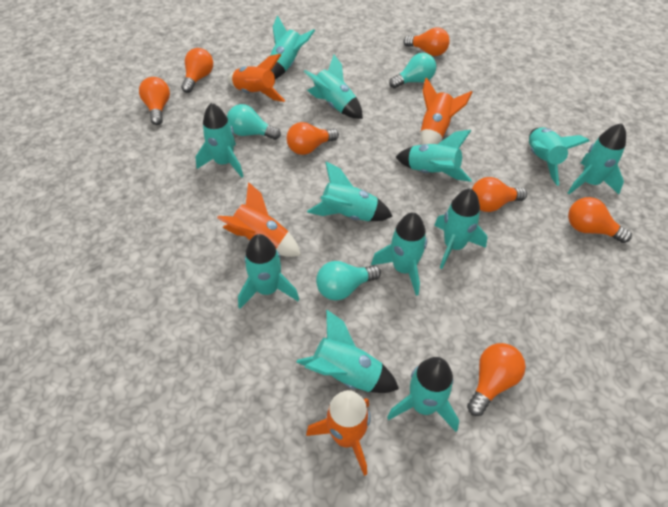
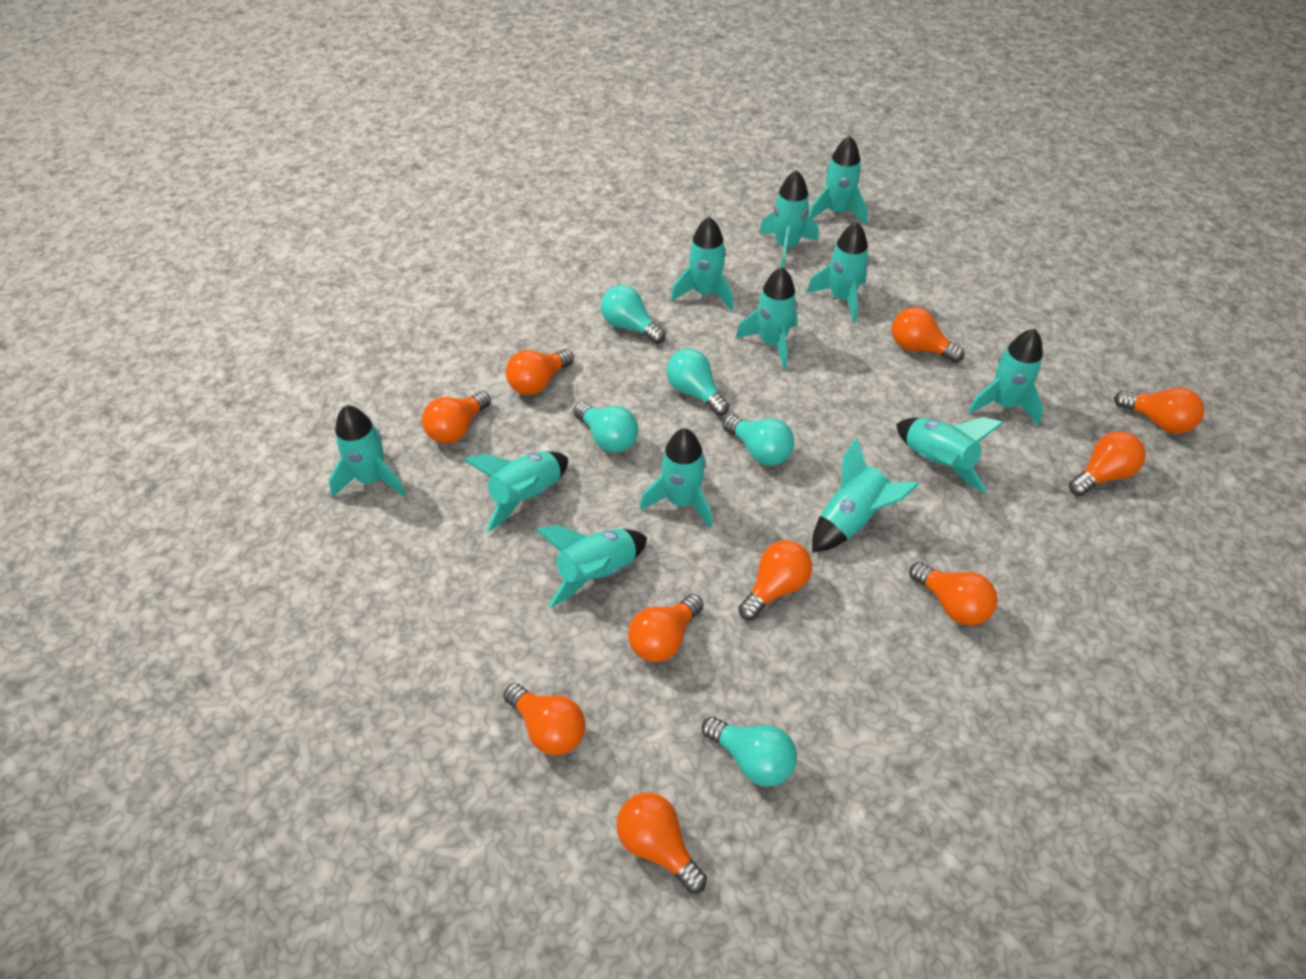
orange light bulb: [139,77,170,125] [181,48,213,93] [286,122,339,155] [403,27,450,56] [467,343,526,416] [472,177,527,212] [568,197,632,243] = 7 -> [422,391,491,444] [503,683,586,755] [506,349,574,395] [616,793,707,893] [628,594,704,662] [738,540,812,620] [892,307,964,363] [909,562,998,626] [1069,431,1146,496] [1114,387,1204,434] = 10
orange rocket: [217,182,301,257] [228,54,285,102] [306,390,371,476] [420,77,472,145] = 4 -> none = 0
turquoise light bulb: [227,104,281,140] [316,261,381,301] [389,53,436,88] = 3 -> [573,402,638,453] [601,285,665,344] [666,348,729,416] [702,716,797,787] [723,415,794,466] = 5

